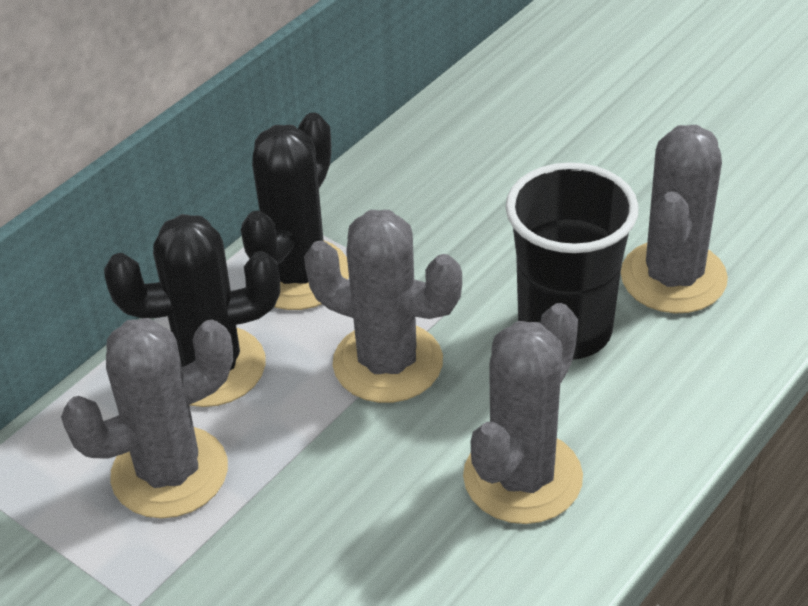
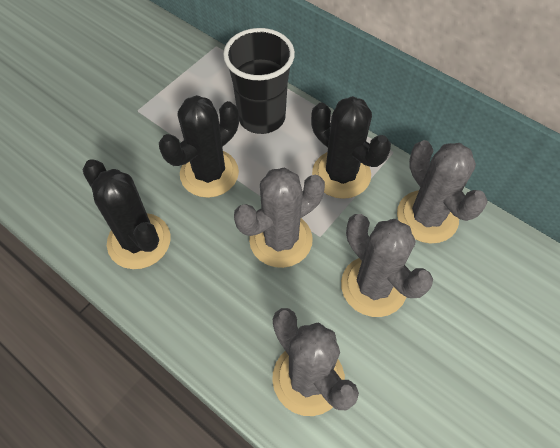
black cactus: [104,214,280,407] [241,113,349,310] = 2 -> [83,159,171,269] [159,95,239,198] [311,96,391,199] = 3

